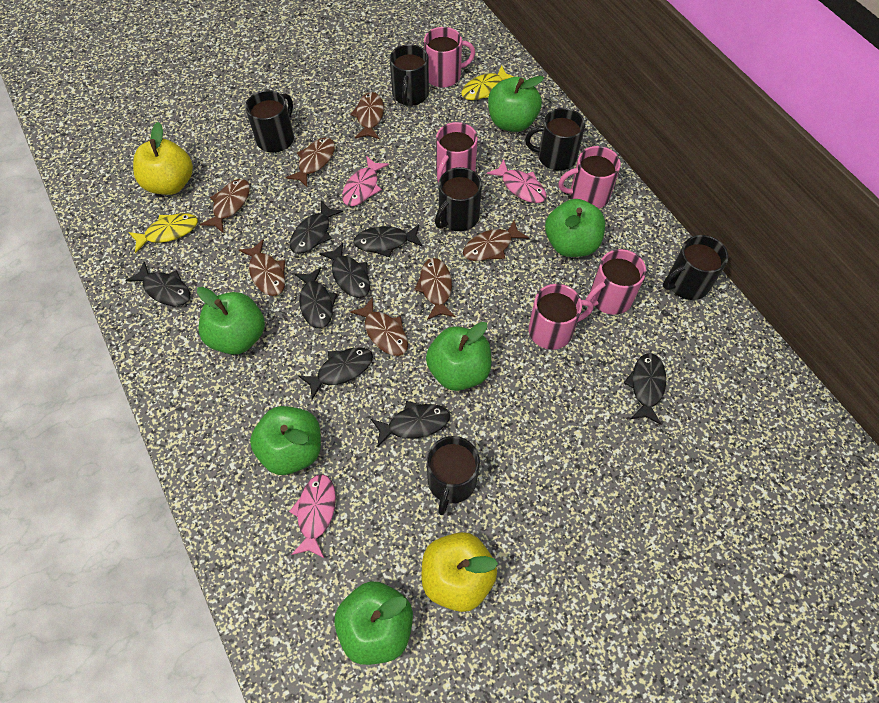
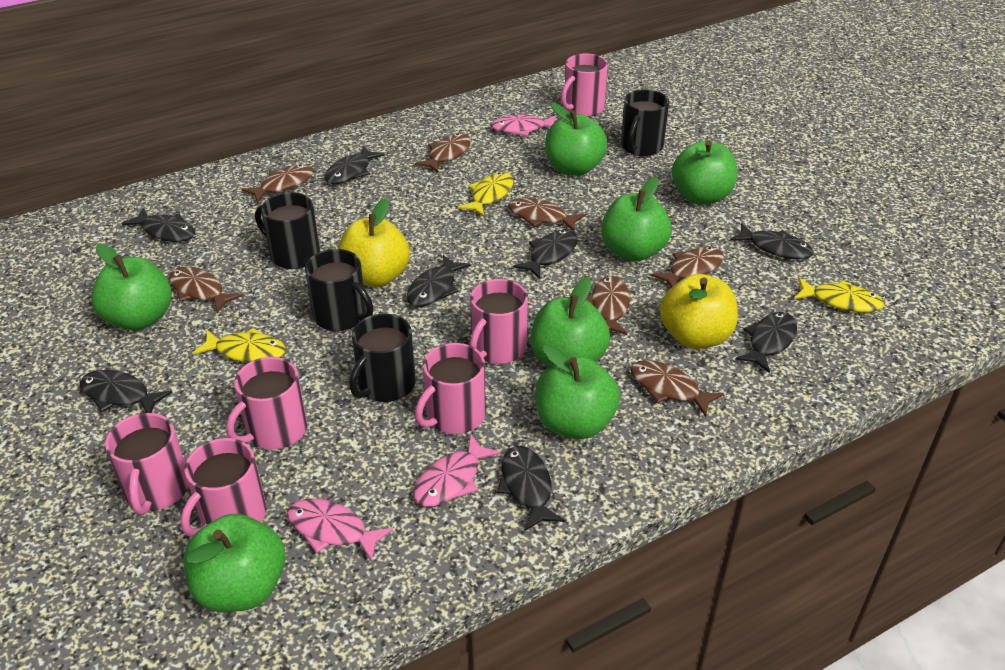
black mug: [245,90,294,153] [390,44,429,106] [427,436,480,515] [435,167,482,231] [525,108,585,171] [663,235,728,300] = 6 -> [255,192,320,269] [305,249,373,331] [349,314,416,402] [621,89,669,156] = 4
green apple: [197,287,265,355] [250,406,321,475] [334,581,413,665] [426,322,491,391] [488,76,544,132] [545,199,605,257] = 6 -> [91,244,172,330] [183,514,285,612] [531,277,610,366] [535,345,620,439] [545,103,608,176] [601,177,672,262] [672,140,737,205] = 7
pink mug: [424,27,475,88] [436,122,478,182] [529,284,593,350] [558,146,621,209] [586,249,646,315] = 5 -> [105,413,189,515] [181,438,267,537] [226,357,307,450] [415,343,486,434] [470,279,528,364] [561,53,608,117] = 6
yellow fish: [128,213,198,253] [461,65,514,100] = 2 -> [193,328,286,362] [458,172,513,217] [794,278,884,312] = 3

